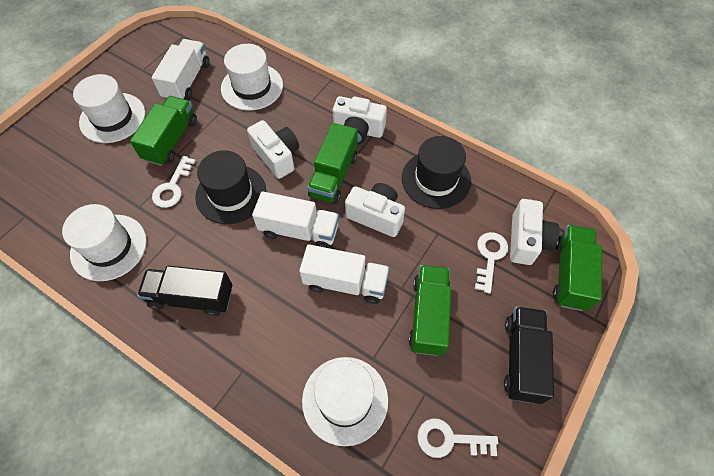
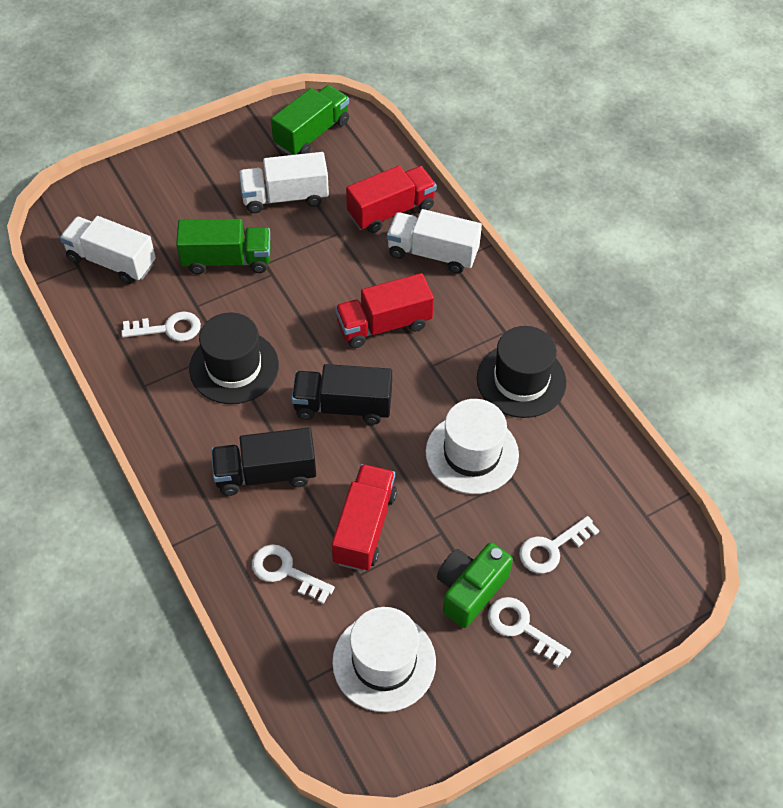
green camera: none = 0 -> [437,542,513,628] = 1
green truck: [130,96,197,166] [307,123,357,204] [409,265,451,356] [553,225,602,311] = 4 -> [176,219,271,274] [271,85,349,155] = 2
red truck: none = 0 -> [332,464,397,571] [335,273,434,348] [346,166,437,233] = 3
white camera: [247,120,299,179] [333,96,387,144] [345,183,405,237] [510,199,560,265] = 4 -> none = 0
white hat: [62,204,147,281] [73,74,145,143] [221,44,283,111] [302,357,388,446] = 4 -> [332,607,436,712] [426,399,519,494] = 2
white key: [152,156,195,208] [417,418,498,458] [475,232,508,293] = 3 -> [121,312,201,341] [252,545,335,604] [488,597,571,667] [519,516,599,574] = 4

